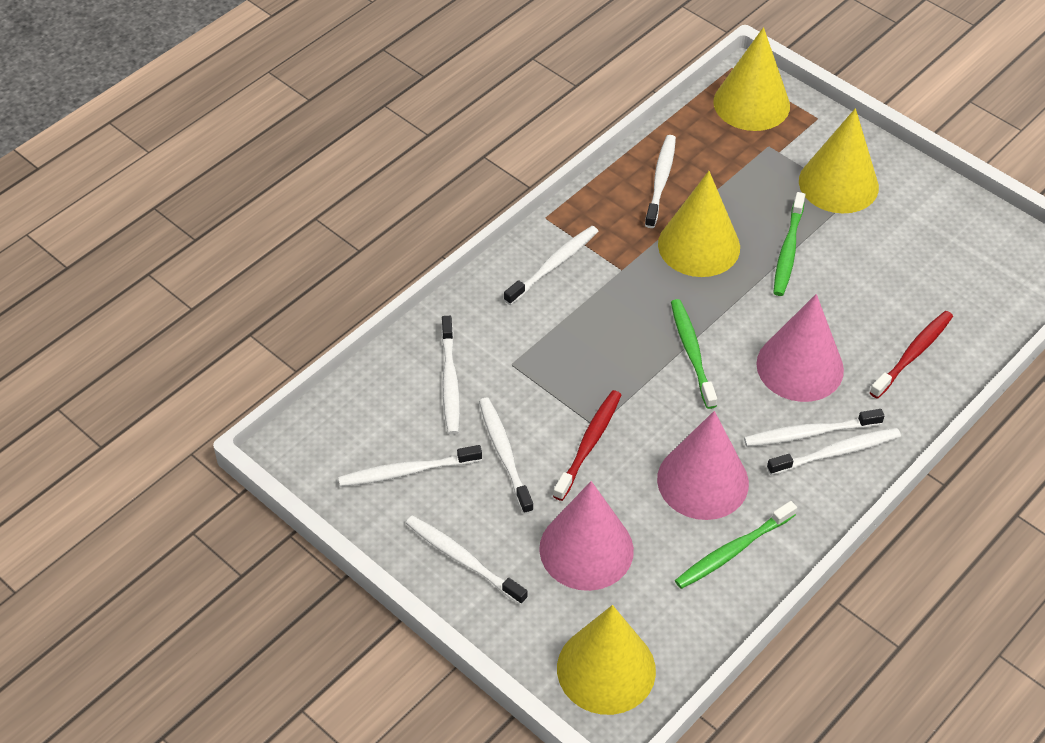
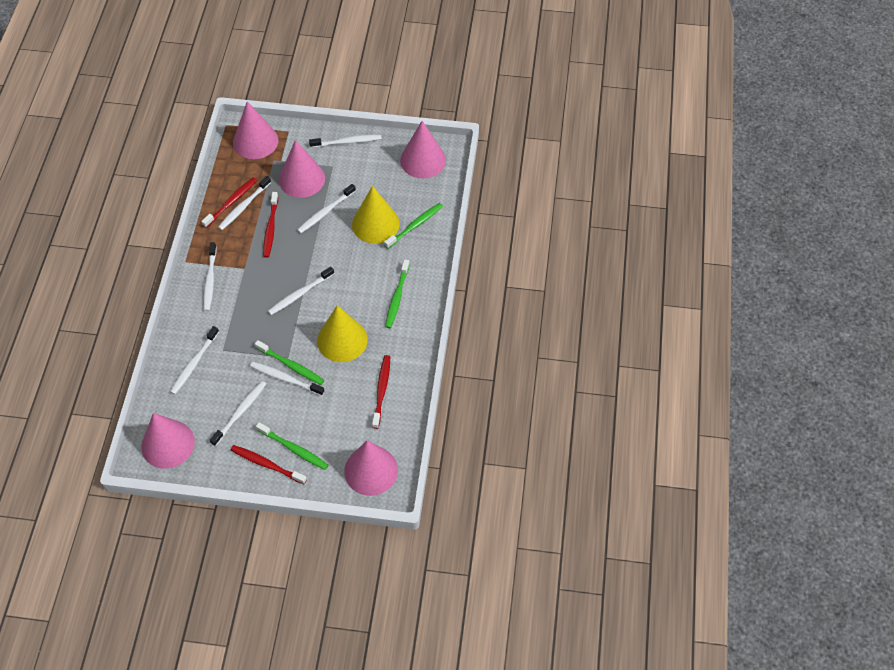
green toothbrush: [671,299,717,409] [675,501,797,589] [773,192,805,296] = 3 -> [255,340,324,385] [256,422,328,470] [384,203,443,249] [385,259,410,328] = 4
pink cone: [539,481,634,591] [657,411,749,520] [756,294,844,402] = 3 -> [141,413,195,469] [233,101,278,159] [279,140,325,198] [344,440,398,496] [400,121,446,178] = 5
red toothbrush: [553,390,621,501] [870,311,953,399] = 2 -> [201,177,257,228] [231,445,307,484] [263,192,278,258] [372,355,390,429] = 4
yellow cone: [557,605,656,715] [658,171,740,277] [713,27,790,131] [799,108,879,214] = 4 -> [317,305,368,362] [352,186,400,244] = 2

